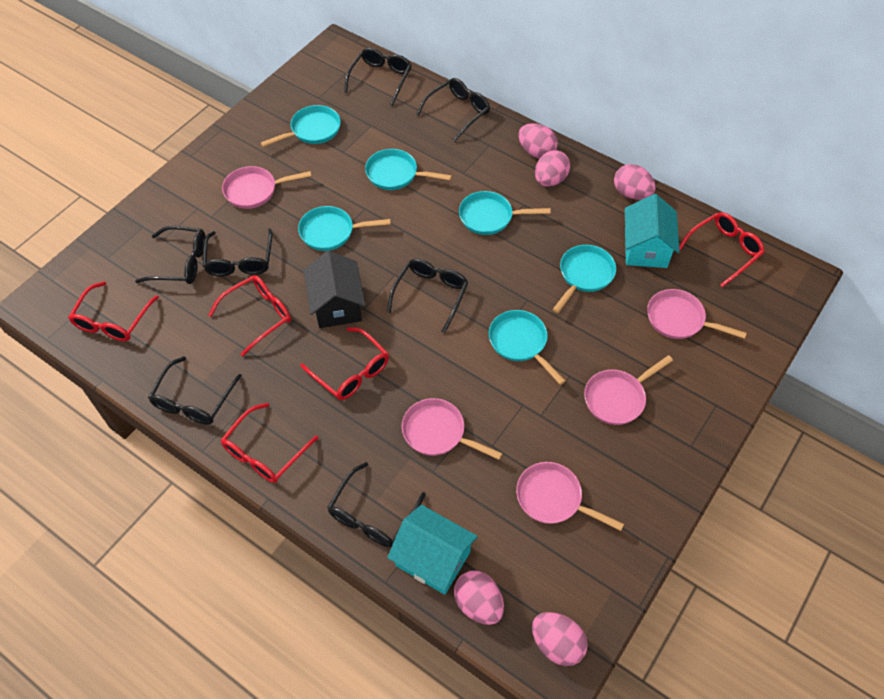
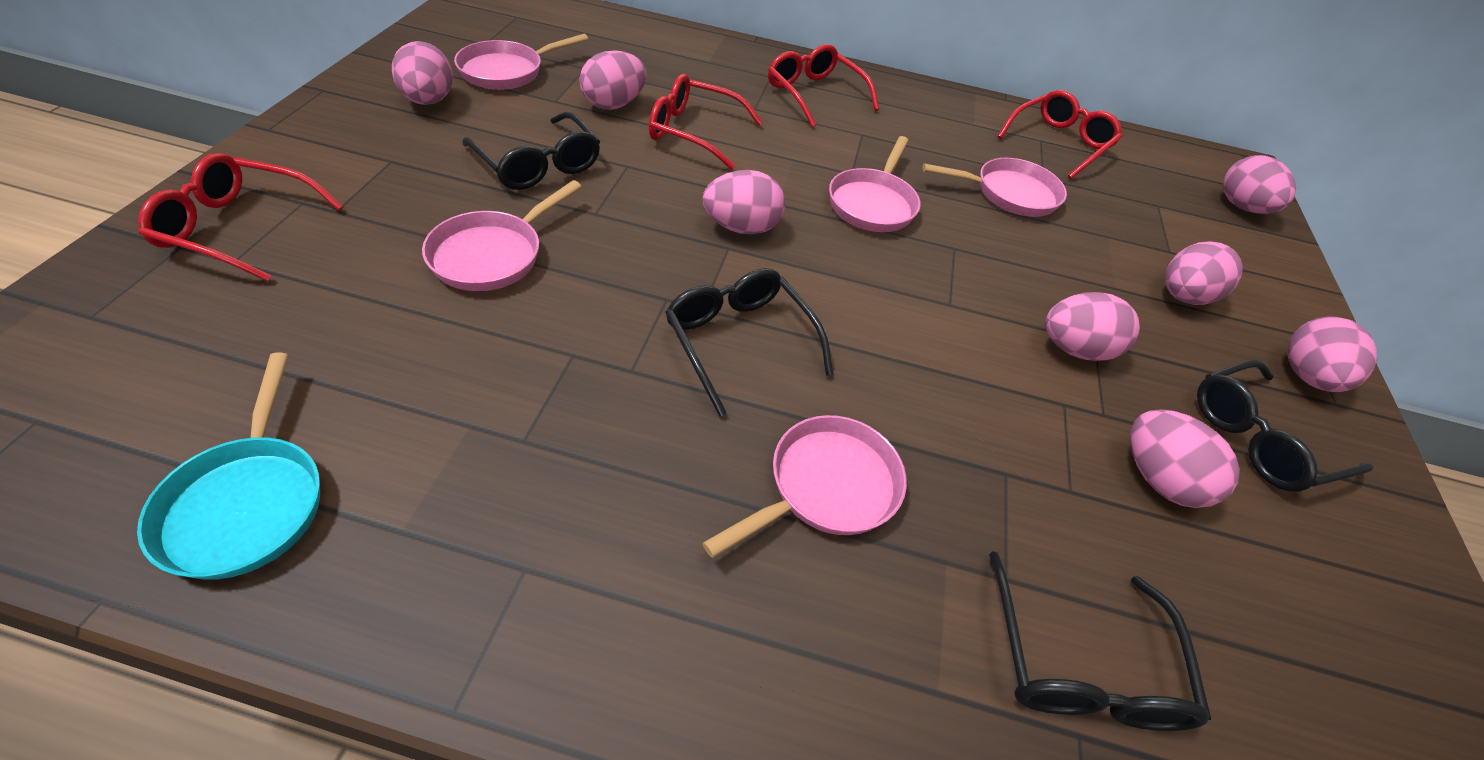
black glasses: [135,226,206,284] [148,356,242,425] [203,228,272,276] [327,462,426,547] [344,48,412,106] [387,259,469,334] [416,78,490,142] = 7 -> [462,112,600,190] [665,268,833,417] [989,551,1211,731] [1197,360,1374,492] = 4
black house: [304,250,365,328] = 1 -> none = 0
pink egg: [454,571,504,625] [518,123,558,159] [532,612,588,666] [535,150,570,187] [614,164,656,200] = 5 -> [392,41,453,105] [580,51,646,110] [703,170,785,235] [1045,292,1140,361] [1130,409,1240,508] [1165,242,1243,305] [1223,155,1296,214] [1287,317,1377,392] = 8
red glasses: [68,281,159,341] [208,275,291,356] [221,403,318,483] [300,327,389,400] [679,212,765,287] = 5 -> [138,153,343,282] [649,74,763,170] [768,44,879,127] [997,90,1122,179] = 4
turquoise house: [387,505,478,595] [625,194,680,268] = 2 -> none = 0
turquoise pan: [261,105,341,147] [298,206,391,251] [365,149,452,190] [459,191,551,235] [489,310,566,385] [552,245,616,313] = 6 -> [137,352,320,580] = 1

